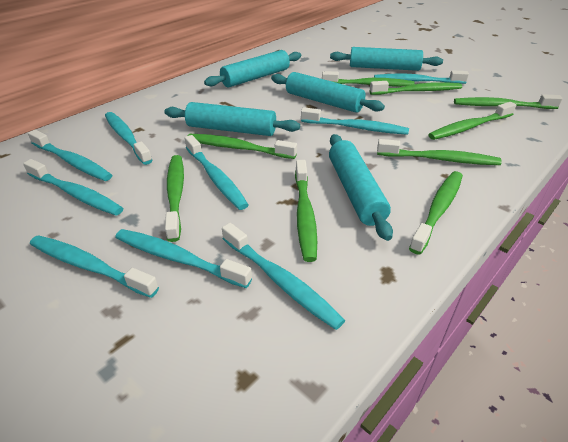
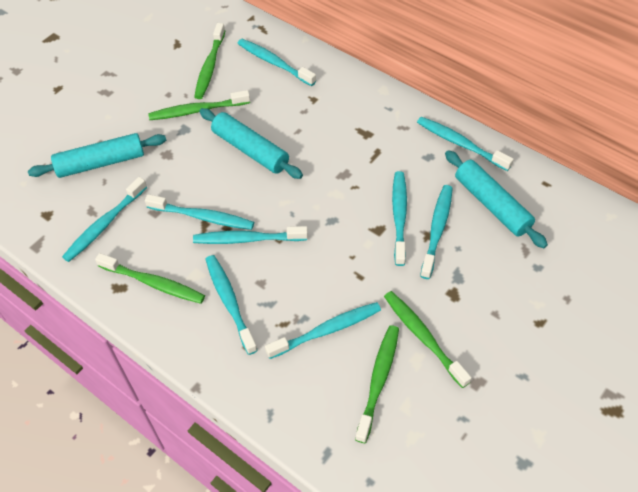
green toothbrush: [165,155,184,242] [188,134,297,159] [295,160,317,262] [322,71,415,87] [370,81,462,95] [377,139,502,165] [409,171,463,255] [428,102,516,140] [454,94,563,109] = 9 -> [95,253,205,304] [148,90,250,120] [194,23,225,99] [355,325,399,443] [384,291,472,388] = 5
turquoise rolling pin: [164,102,300,136] [204,50,301,87] [271,72,385,113] [329,134,393,241] [330,47,443,71] = 5 -> [28,133,166,178] [199,108,303,179] [445,150,548,248] = 3

